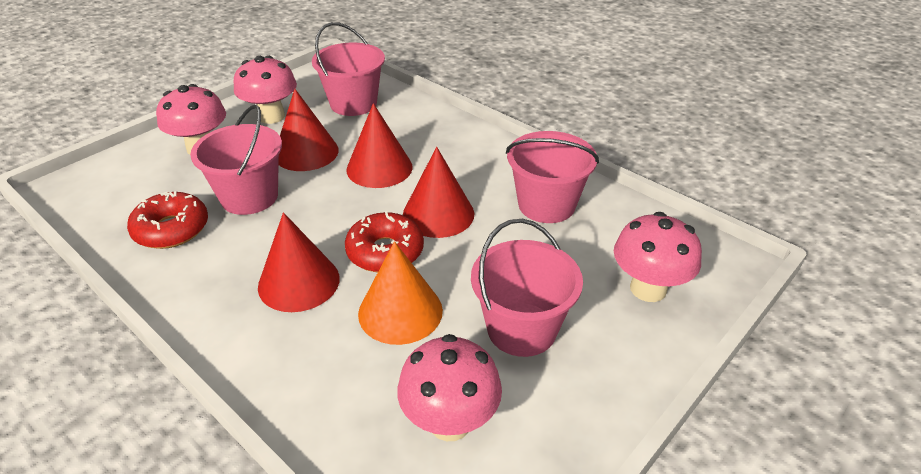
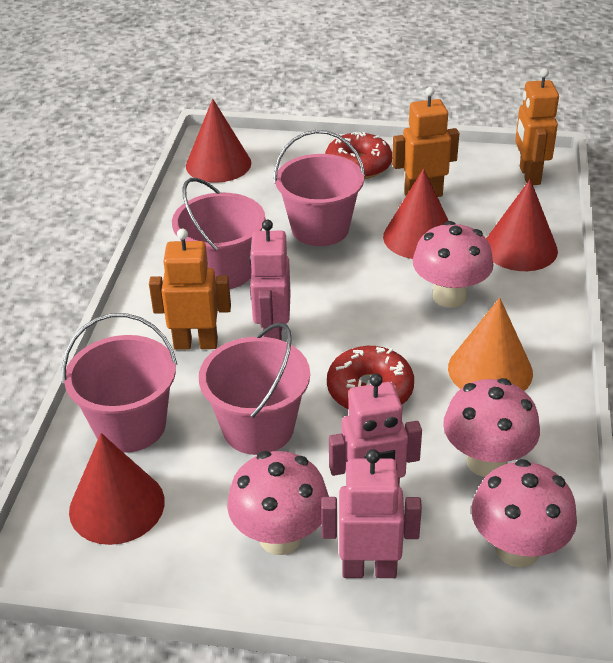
orange robot: none = 0 -> [149,229,231,350] [392,87,459,197] [515,68,559,185] = 3
pink robot: none = 0 -> [249,220,291,341] [321,449,422,578] [329,373,422,486] = 3

